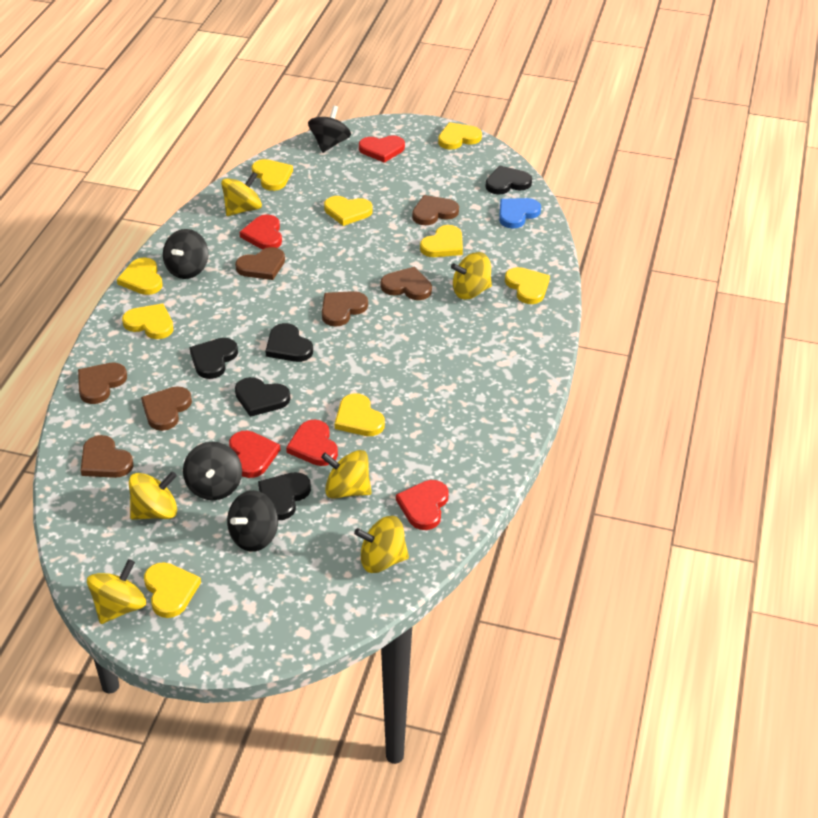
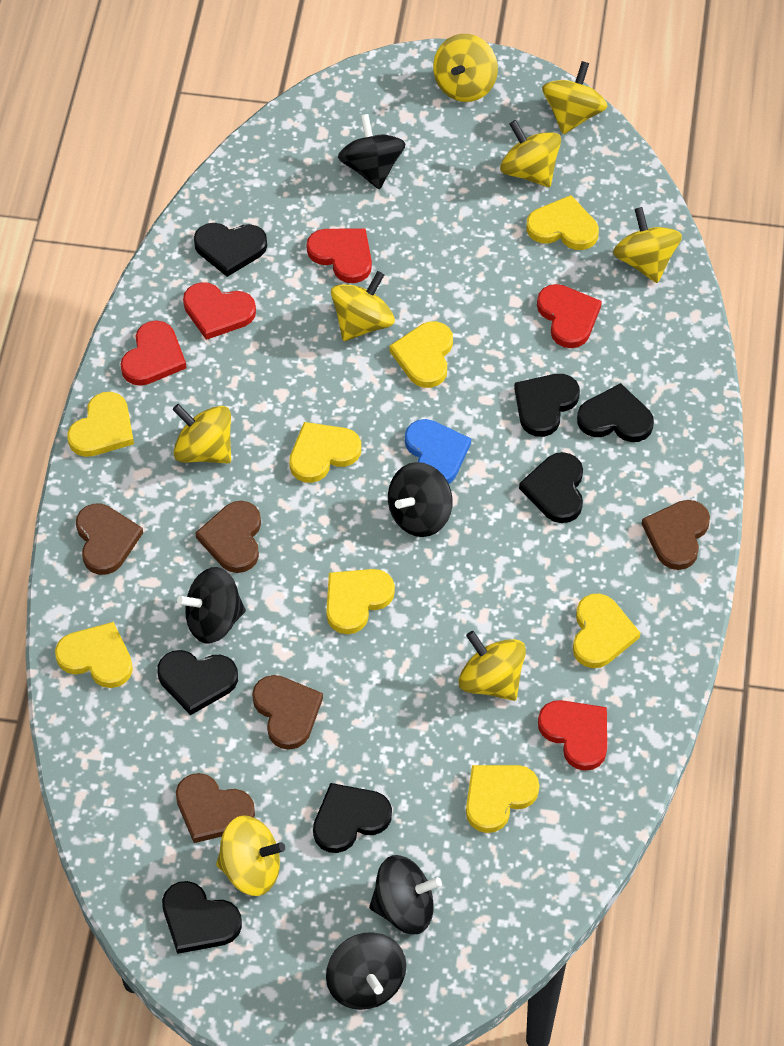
black heart: [190,338,238,379] [235,377,290,417] [258,472,311,520] [265,323,313,362] [486,166,532,195] = 5 -> [157,650,238,715] [162,881,242,954] [194,223,267,277] [313,783,392,853] [514,374,580,437] [519,452,583,523] [577,383,654,442] = 7
black spinning top: [163,229,209,279] [183,442,242,500] [227,490,278,552] [308,106,351,153] = 4 -> [177,567,246,643] [326,932,406,1010] [338,114,406,189] [369,855,442,934] [388,462,453,537] = 5
brown heart: [78,363,127,404] [80,435,133,478] [141,386,192,431] [235,247,285,280] [322,291,368,327] [381,267,432,300] [412,195,459,225] = 7 -> [76,504,143,575] [176,773,255,843] [195,501,261,573] [252,675,323,750] [642,500,710,570] = 5
yellow heart: [117,257,162,295] [122,304,173,339] [144,562,201,618] [252,159,293,191] [324,196,373,226] [335,393,385,436] [420,225,463,257] [438,122,482,150] [505,267,550,304] = 9 -> [55,622,133,688] [67,392,134,457] [289,422,361,483] [326,569,395,634] [389,321,453,388] [466,765,539,833] [526,195,599,250] [573,594,640,668] = 8
yellow spinning top: [87,559,146,624] [129,472,177,520] [221,172,262,216] [321,450,372,499] [354,516,409,573] [451,252,492,299] = 6 -> [172,404,231,463] [216,815,285,896] [331,271,395,341] [433,34,498,102] [459,631,526,701] [500,120,561,187] [542,61,608,134] [613,207,682,283] = 8

